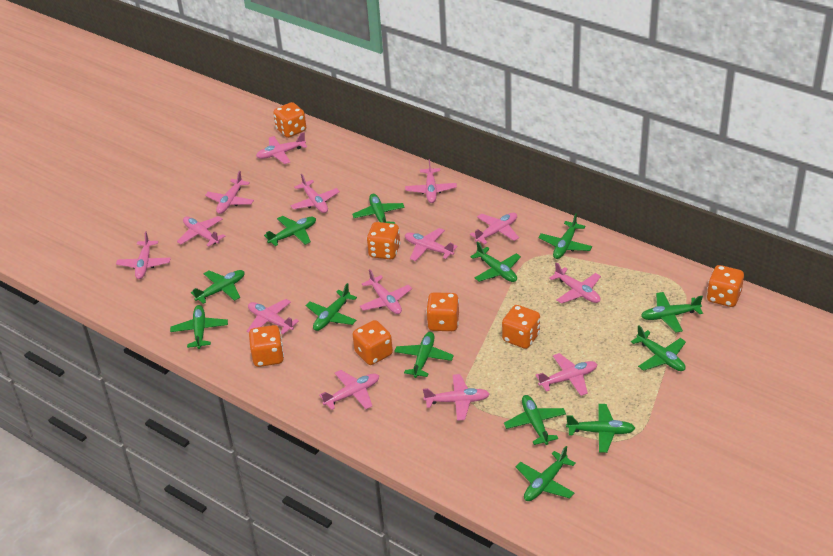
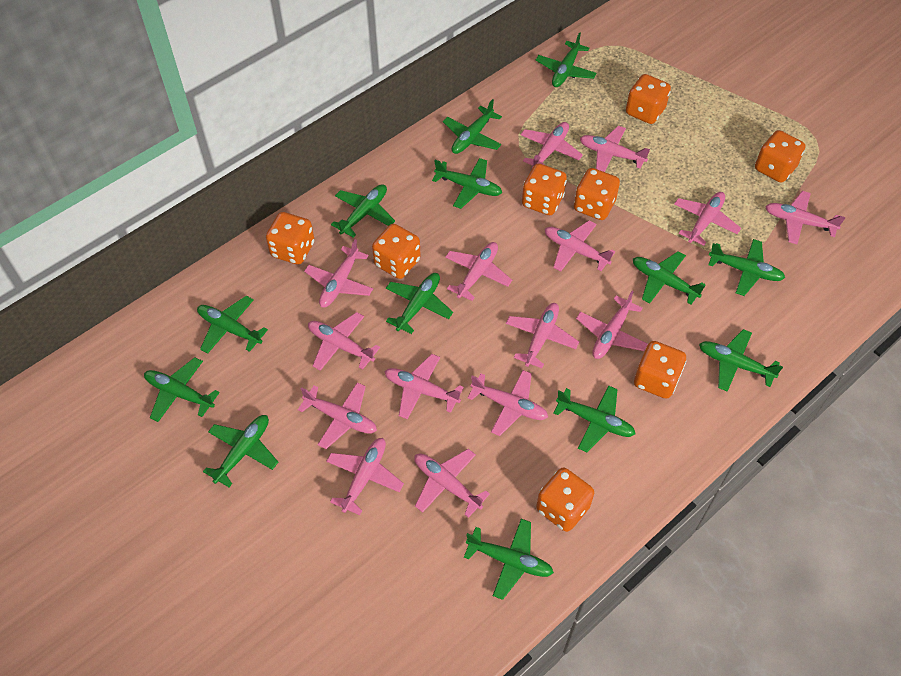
orange dice: [249,325,284,367] [273,102,306,138] [353,320,393,365] [367,222,401,260] [426,292,459,331] [502,305,540,349] [707,265,744,307] = 7 -> [266,212,314,265] [372,224,421,279] [522,163,567,215] [536,468,594,532] [574,168,620,220] [626,74,671,124] [634,341,686,399] [755,130,805,183] = 8
pink plane: [116,231,171,279] [177,216,225,247] [205,171,254,214] [247,299,299,334] [256,132,307,164] [290,174,340,213] [319,370,379,410] [360,269,412,314] [405,159,457,203] [405,228,458,261] [423,374,490,421] [470,213,519,244] [535,353,597,396] [549,262,601,304] = 14 -> [298,382,377,449] [304,239,373,307] [308,312,380,371] [326,438,404,515] [384,354,464,419] [414,449,490,518] [445,242,512,301] [468,370,548,436] [506,303,579,368] [521,122,583,168] [545,220,615,271] [576,290,648,359] [580,126,650,172] [674,192,741,246] [765,191,846,244] = 15

